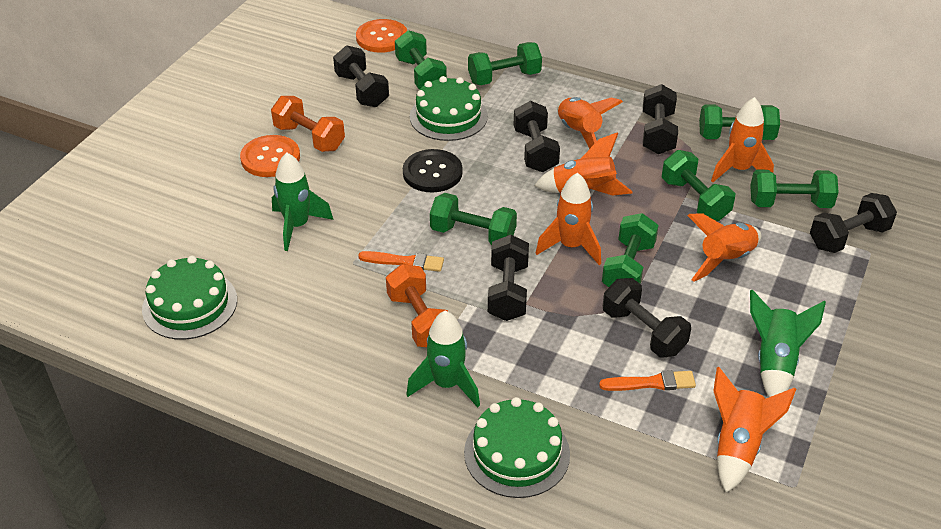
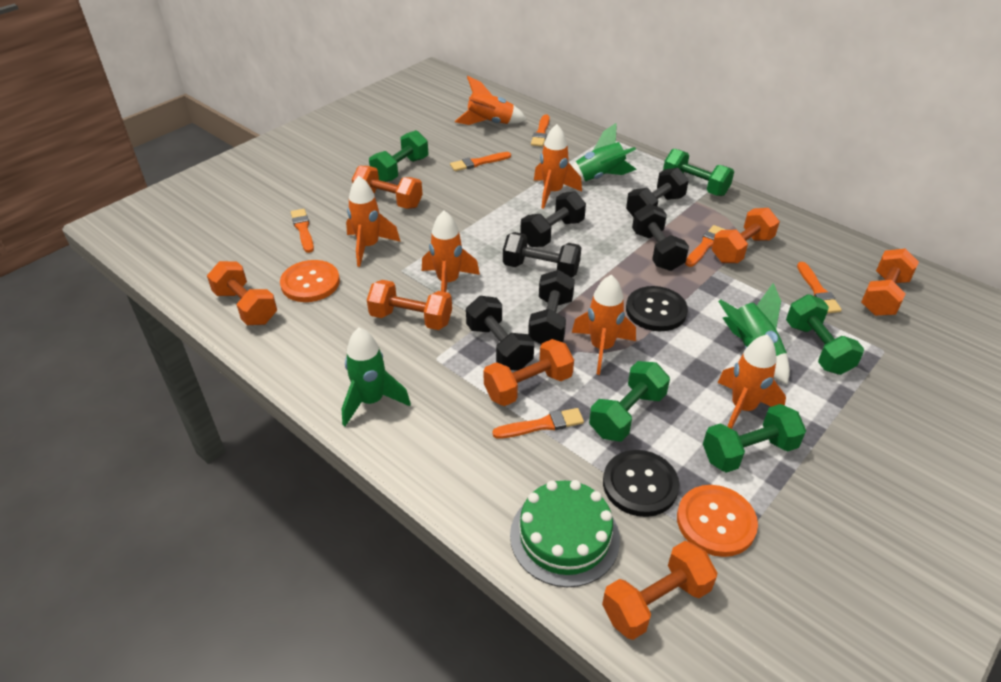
black button: [403,149,462,192] = 1 -> [603,450,679,517] [626,286,688,331] = 2
green cake: [142,256,237,340] [410,76,488,141] [464,397,570,498] = 3 -> [510,480,620,587] = 1
green dumbbell: [395,30,447,89] [430,193,517,245] [468,42,542,85] [602,213,659,287] [662,150,735,221] [699,105,780,140] [750,170,839,208] = 7 -> [369,130,428,182] [589,361,670,442] [663,149,734,196] [703,404,806,473] [786,294,864,375] = 5
orange brush: [358,251,444,272] [599,370,696,391] = 2 -> [291,209,314,253] [450,152,511,171] [492,408,584,439] [531,114,550,147] [685,225,726,267] [797,262,842,313] = 6
orange dumbbell: [271,96,345,152] [386,264,449,347] = 2 -> [207,261,277,325] [352,166,423,209] [367,280,452,330] [483,339,574,406] [602,541,717,640] [712,208,780,263] [861,249,919,316] = 7

